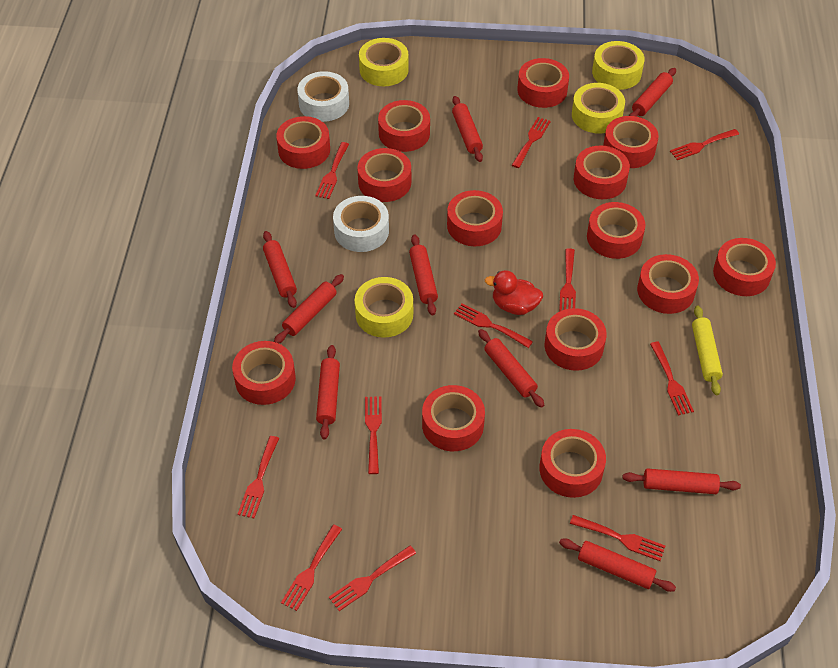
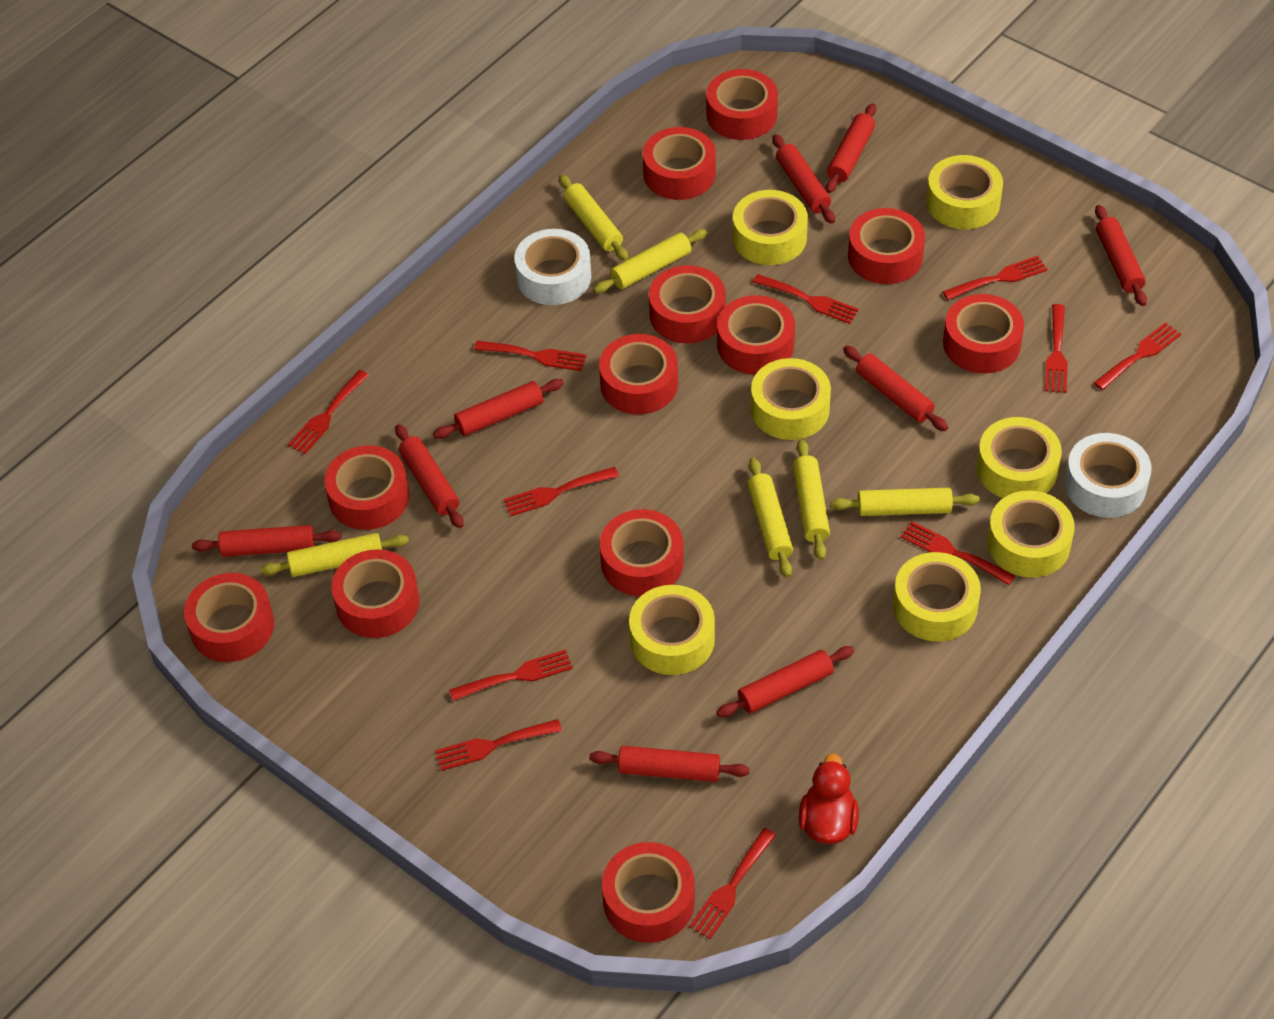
red tape: [232,341,296,405] [276,116,330,169] [357,148,411,202] [378,100,430,152] [422,385,485,451] [447,190,503,246] [517,58,569,108] [539,429,606,498] [545,308,607,371] [574,146,630,199] [587,202,645,259] [603,116,659,168] [637,254,699,314] [713,238,776,296] = 14 -> [184,573,274,662] [324,445,409,530] [332,549,419,638] [599,334,678,415] [600,509,684,596] [602,842,695,943] [643,127,716,200] [649,265,726,343] [706,69,778,140] [717,295,795,375] [848,208,925,284] [943,294,1024,373] = 12
yellow rolling pin: [692,305,723,395] = 1 -> [261,533,409,577] [559,175,629,261] [594,229,707,293] [747,458,793,578] [793,439,830,560] [831,488,980,516] = 6
yellow tape: [355,277,413,338] [359,38,409,86] [572,83,625,133] [592,41,645,90] = 4 -> [629,585,715,675] [733,190,808,265] [751,358,831,440] [893,552,981,641] [926,155,1003,229] [977,417,1062,498] [987,491,1075,578] = 7

